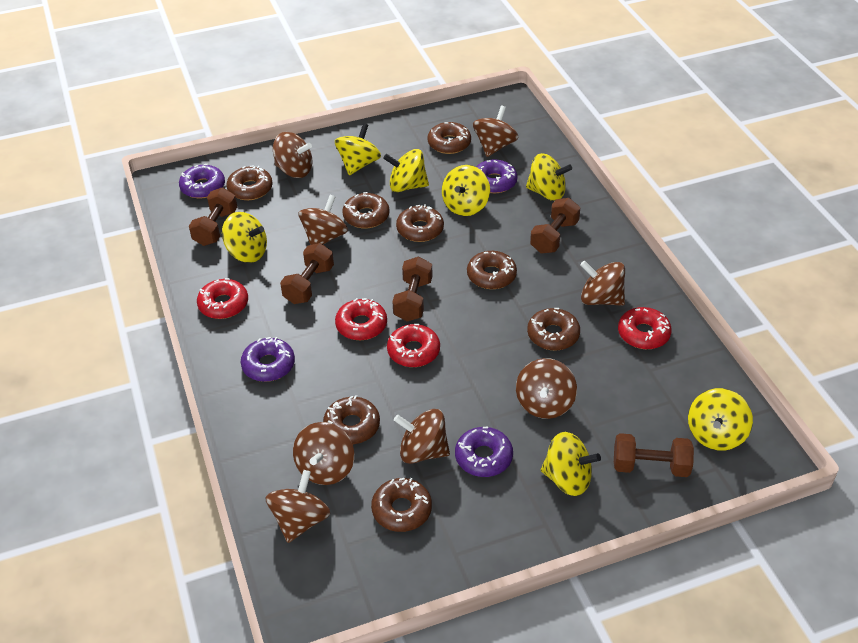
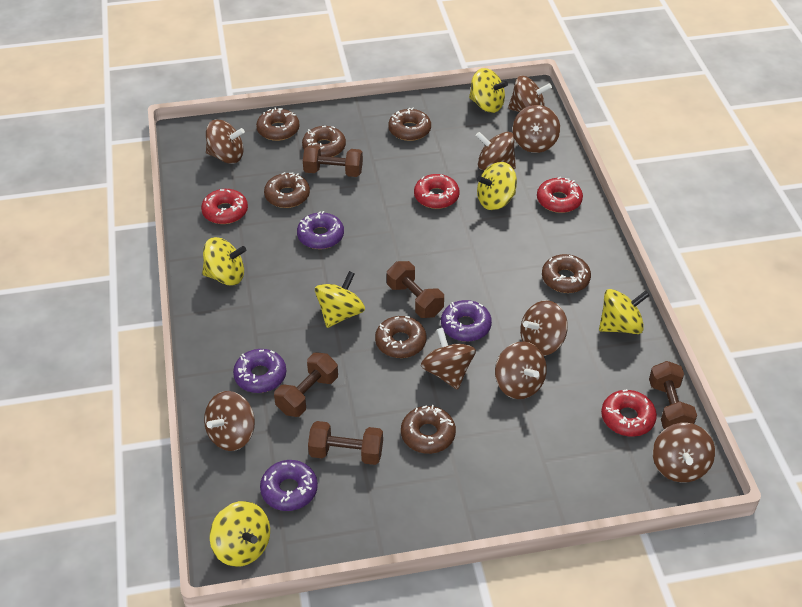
brown donut: [226,165,273,200] [323,395,380,444] [342,192,390,229] [371,478,432,532] [396,204,444,242] [428,122,471,154] [467,251,517,289] [527,308,580,351] = 8 -> [256,107,300,141] [264,172,310,208] [302,126,346,157] [375,316,426,358] [388,108,431,141] [401,405,456,454] [542,254,591,293] = 7
brown spinning top: [265,470,330,543] [273,132,312,178] [293,422,354,485] [298,195,348,245] [394,409,450,464] [473,106,519,157] [516,358,577,419] [580,261,625,306] = 8 -> [204,391,255,451] [206,120,245,164] [421,328,476,390] [476,132,516,170] [495,342,547,399] [508,76,552,112] [513,105,560,153] [520,300,568,356] [653,423,715,483] = 9
yellow spinning top: [222,212,267,263] [335,123,381,175] [383,149,429,192] [442,165,490,216] [526,153,572,201] [541,432,601,496] [688,388,753,451] = 7 -> [202,237,246,286] [210,501,270,567] [315,271,365,328] [469,68,508,113] [477,162,517,210] [599,289,650,334] = 6

